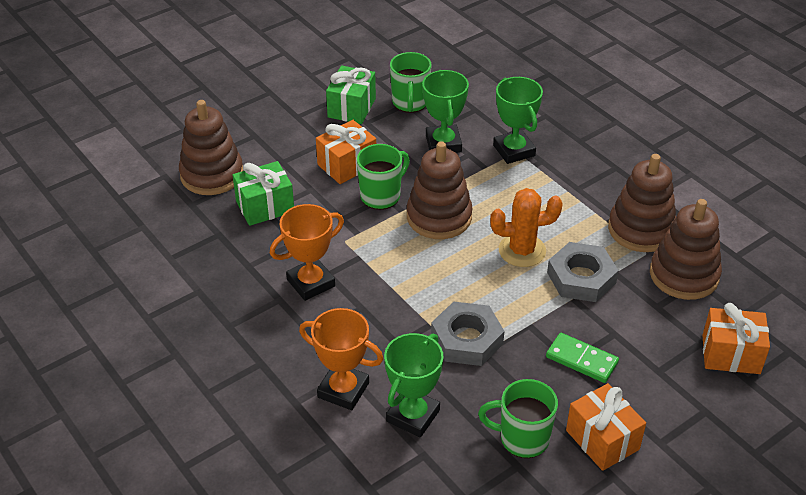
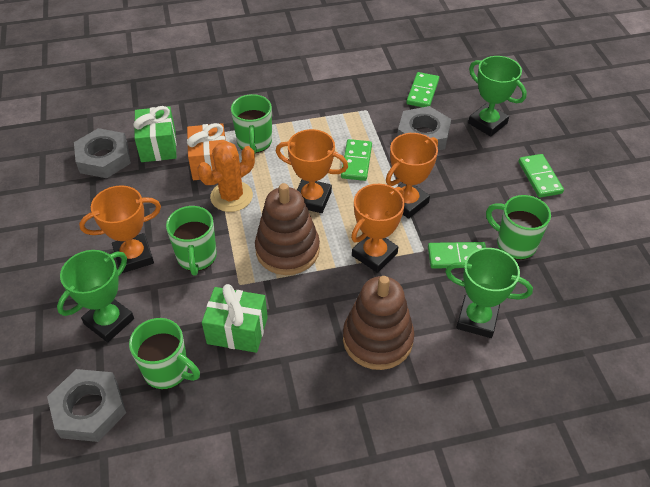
brown stacking toy: [179,100,243,195] [407,141,473,239] [608,154,676,252] [650,199,722,300] = 4 -> [255,183,320,275] [343,276,414,370] = 2
green domino: [546,333,619,383] = 1 -> [341,139,372,181] [406,72,439,107] [428,242,486,269] [519,154,564,198] = 4
green mug: [357,144,410,210] [390,52,432,113] [478,379,558,458] = 3 -> [129,318,200,390] [166,206,217,276] [231,94,272,153] [486,195,551,260] = 4
grey nut: [431,302,504,366] [547,242,619,302] = 2 -> [47,369,126,442] [74,128,131,178] [397,106,451,150] = 3
orange gift: [316,120,376,184] [566,383,646,471] [702,303,770,374] = 3 -> [187,123,226,180] = 1
orange trophy: [270,204,344,301] [299,308,383,410] = 2 -> [79,185,161,273] [276,129,348,213] [351,184,405,273] [386,133,438,219] = 4

